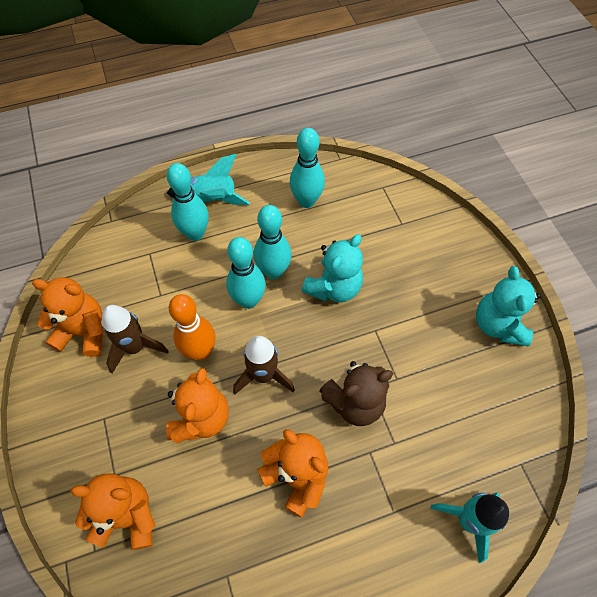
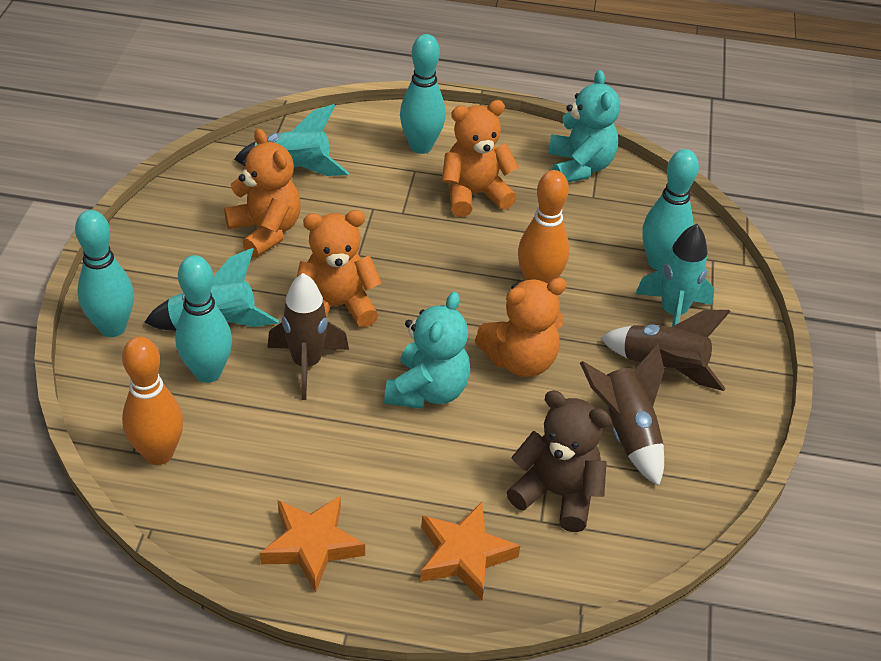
brown rocket: [102,305,169,373] [233,336,295,394] = 2 -> [267,273,349,400] [580,344,664,486] [601,310,731,391] = 3
orange bowling pin: [169,294,216,360] = 1 -> [122,336,183,465] [518,170,569,284] = 2
orange star: none = 0 -> [260,495,365,593] [420,502,520,601] = 2
turquoise rocket: [167,154,250,205] [431,492,509,563] = 2 -> [144,248,279,331] [234,104,349,176] [635,224,714,327] = 3

